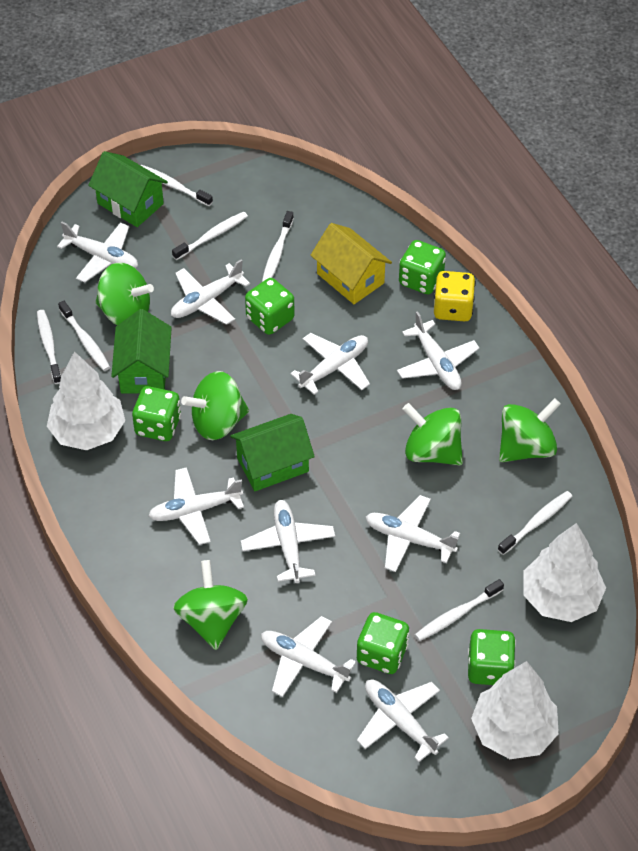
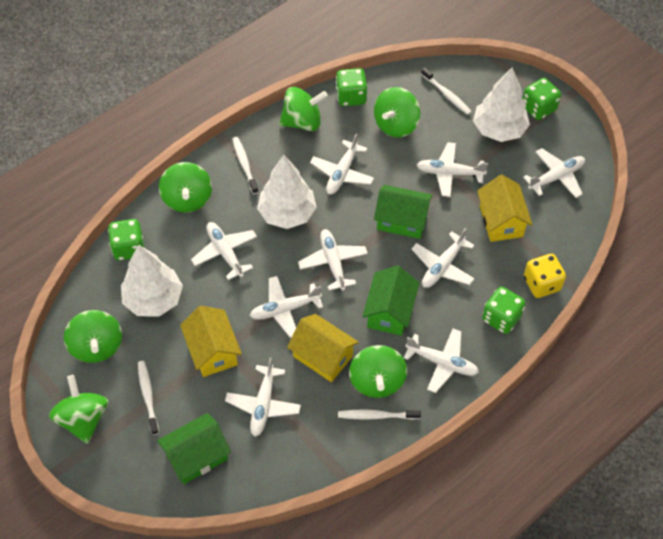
green dice: [132,386,181,441] [245,278,295,335] [357,612,409,674] [399,240,446,294] [468,629,516,685] = 5 -> [108,219,144,261] [336,68,367,106] [482,287,526,334] [522,78,561,120] = 4
green spinning top: [95,263,154,325] [173,560,248,650] [181,371,249,440] [403,403,463,466] [499,398,561,462] = 5 -> [49,375,108,444] [64,310,122,363] [159,162,212,213] [279,87,328,131] [349,345,407,398] [374,87,420,138] = 6
white toothbrush: [37,310,61,384] [58,301,110,371] [141,165,213,206] [172,212,248,260] [262,211,294,282] [415,579,504,641] [498,491,572,555] = 7 -> [138,361,159,435] [232,137,258,194] [338,409,421,420] [421,67,472,115] = 4
yellow house: [310,223,392,304] = 1 -> [180,306,242,377] [287,314,359,382] [477,175,532,242] = 3

